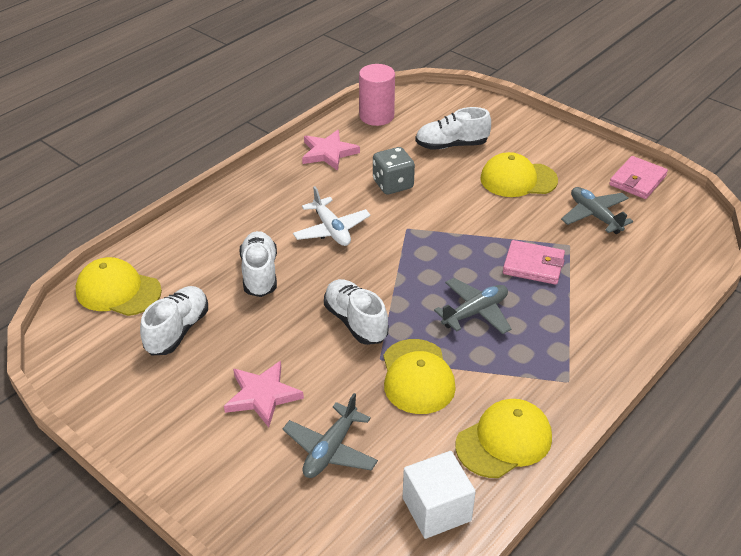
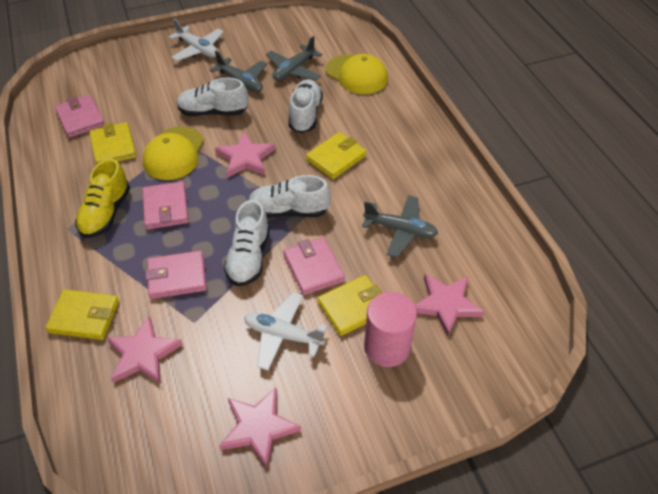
grey dice: [373,147,415,194] = 1 -> none = 0
pink star: [224,361,304,427] [302,130,360,171] = 2 -> [107,316,183,384] [215,131,275,178] [219,387,301,468] [415,274,484,337] = 4
pink wallet: [503,240,565,285] [609,156,668,199] = 2 -> [55,95,105,138] [142,181,189,230] [145,251,207,299] [284,237,345,295] = 4
white cube: [403,451,476,539] = 1 -> none = 0
white plane: [293,186,371,246] = 1 -> [168,18,224,61] [244,292,327,371] = 2
yellow cap: [75,257,162,316] [383,339,456,414] [455,399,552,478] [480,152,558,197] = 4 -> [143,126,204,180] [326,54,388,94] = 2
yellow shoe: none = 0 -> [75,159,130,238] = 1
yellow wallet: none = 0 -> [45,289,119,340] [89,122,136,165] [306,132,367,179] [318,275,382,336] = 4

